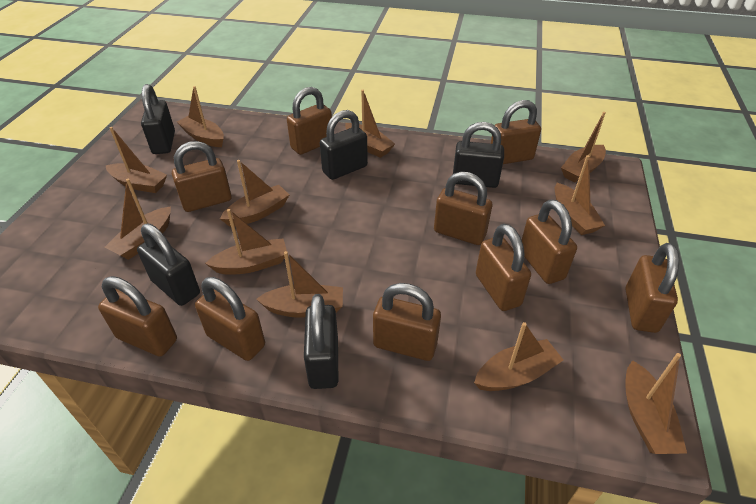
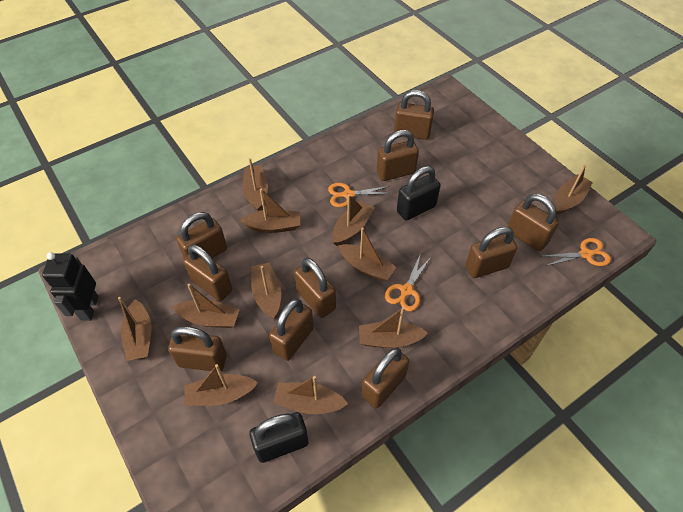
black padlock: [137,224,200,306] [141,84,175,154] [304,294,338,389] [320,110,368,180] [453,122,504,188] = 5 -> [249,412,308,463] [397,166,441,221] = 2
black robot: none = 0 -> [42,252,99,321] = 1
orange scissors: none = 0 -> [328,183,392,207] [385,253,431,311] [540,238,611,266] = 3

